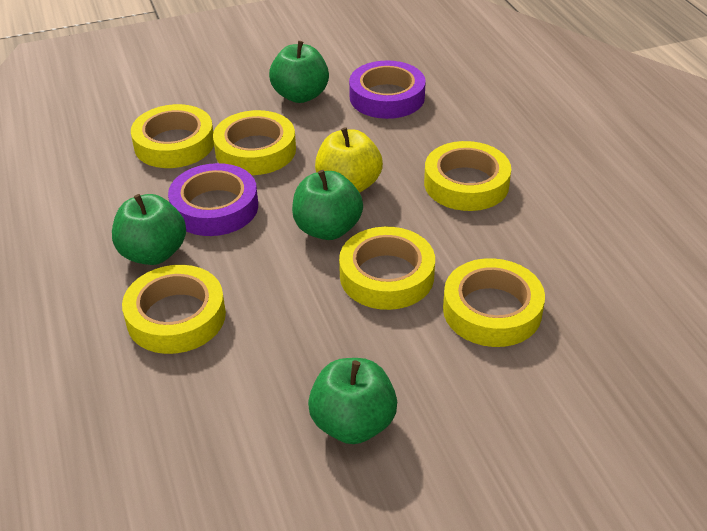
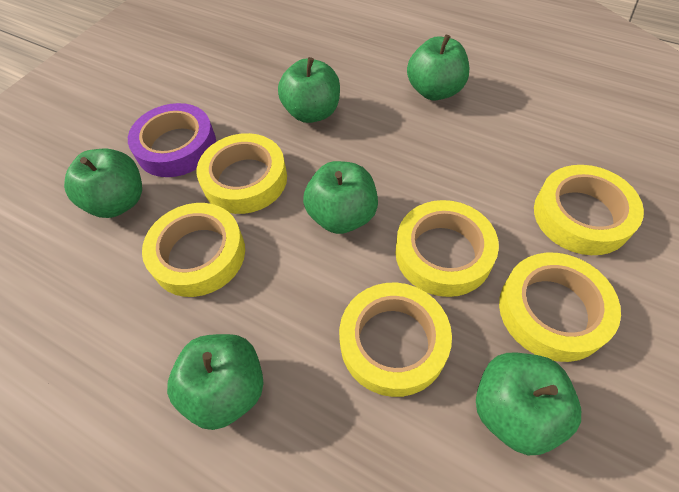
green apple: [112,194,186,265] [269,41,329,103] [292,170,363,240] [308,358,397,444] = 4 -> [64,149,142,218] [167,334,264,430] [278,57,340,123] [303,161,378,234] [407,34,469,101] [476,353,581,455] = 6
purple tape: [168,163,258,236] [349,60,426,119] = 2 -> [128,103,216,177] = 1
yellow apple: [315,127,383,193] = 1 -> none = 0

